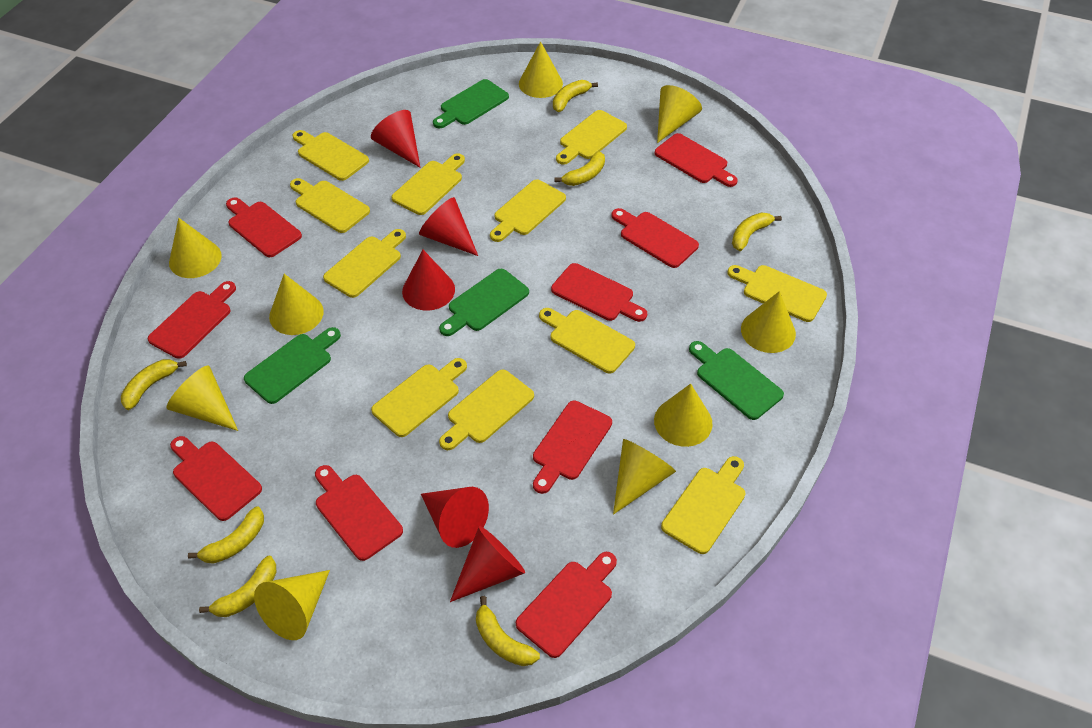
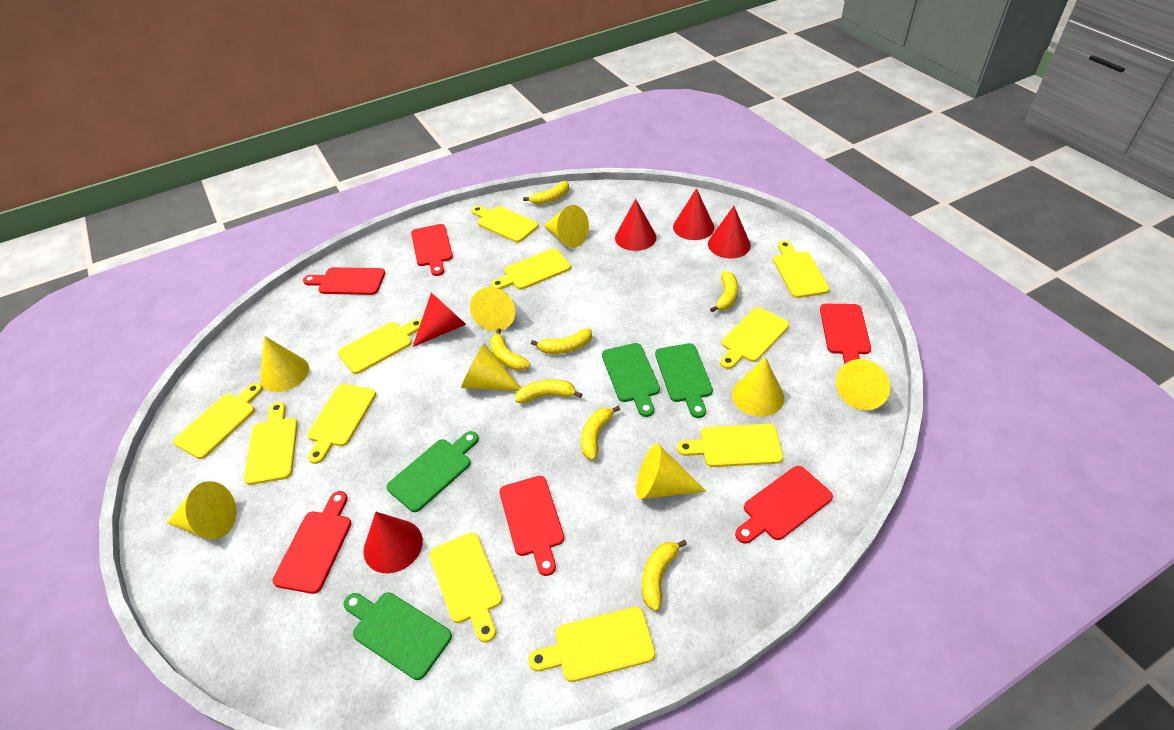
red cutting board: [148,281,236,359] [170,436,262,521] [226,197,302,257] [315,465,403,561] [516,552,617,658] [533,401,612,494] [551,263,647,322] [611,208,699,268] [655,133,738,187] = 9 -> [273,491,352,594] [303,267,385,295] [411,224,453,276] [499,476,564,576] [735,466,833,544] [820,304,871,364] = 6
yellow cone: [167,365,238,431] [169,218,222,278] [254,570,330,640] [269,274,324,335] [519,41,563,98] [613,439,676,515] [654,384,713,447] [657,85,702,143] [741,291,796,353] = 9 -> [167,481,236,540] [260,336,309,392] [461,343,521,391] [470,287,515,332] [544,205,589,248] [636,444,706,499] [732,357,784,417] [836,359,890,410] = 8

